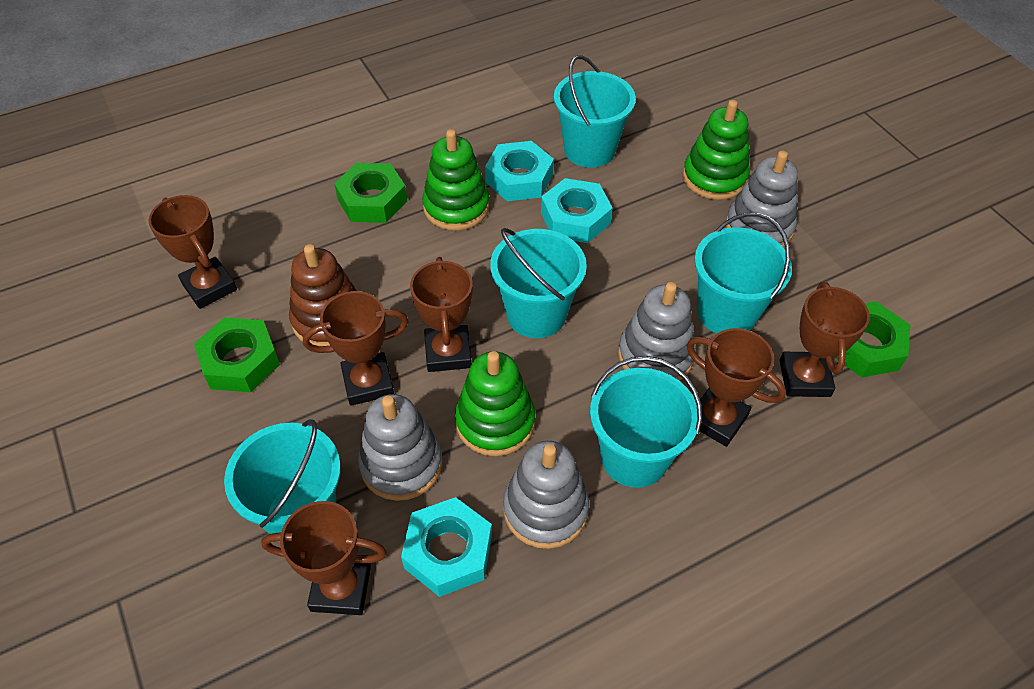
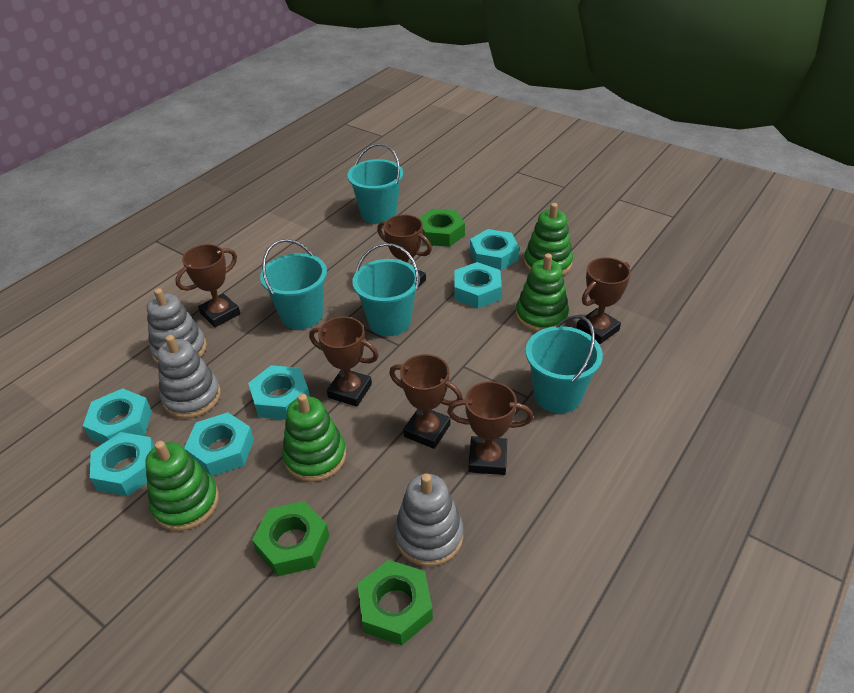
brown stacking toy: [289,244,356,346] = 1 -> none = 0
green stacking toy: [422,129,489,231] [455,351,535,456] [683,100,750,200] = 3 -> [145,441,219,531] [282,394,346,482] [516,253,569,332] [524,203,573,275] = 4
grey stacking toy: [358,394,442,501] [503,441,589,549] [618,282,696,381] [726,151,798,248] = 4 -> [147,288,207,364] [157,335,221,419] [394,473,463,567] = 3
turquoise bucket: [224,420,341,542] [490,228,587,338] [554,55,636,168] [590,356,702,488] [694,212,792,334] = 5 -> [260,239,327,329] [347,143,403,224] [352,243,420,336] [526,315,603,413] = 4
turquoise nut: [401,497,492,597] [485,141,554,201] [541,178,613,243] = 3 -> [83,388,152,444] [90,432,154,496] [184,412,254,477] [248,365,310,420] [454,262,502,308] [470,229,519,271] = 6

